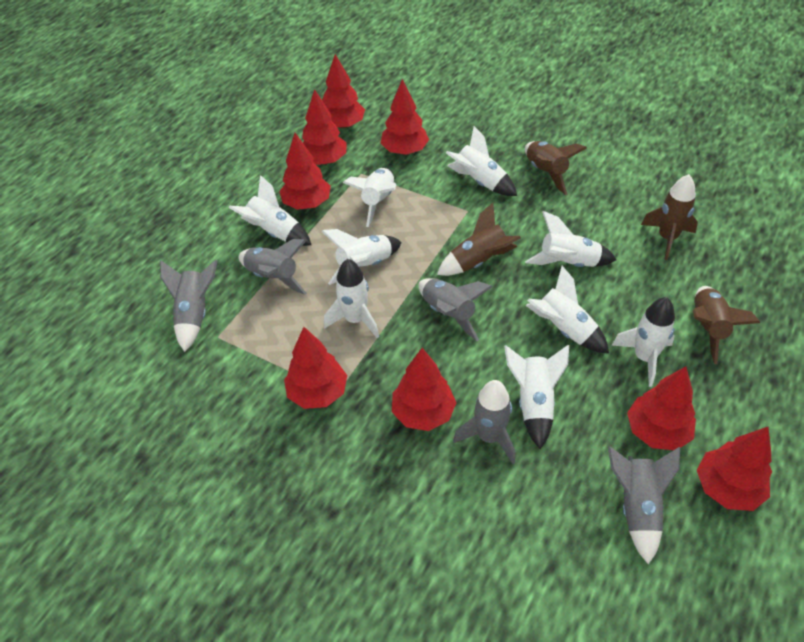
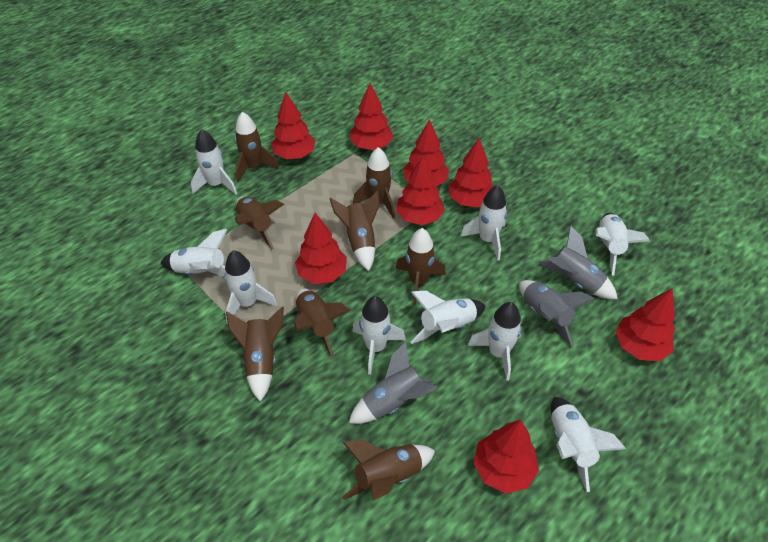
brown rocket: [437,203,521,276] [525,141,587,195] [641,174,698,260] [693,286,760,364] = 4 -> [226,307,284,402] [235,112,279,183] [235,197,284,249] [294,288,350,358] [330,190,380,271] [342,439,435,501] [353,147,395,219] [396,228,446,305] = 8
grey rocket: [160,260,217,352] [239,239,307,295] [419,278,493,341] [453,380,515,464] [608,446,680,564] = 5 -> [349,342,438,424] [519,280,595,347] [538,226,618,299] = 3

